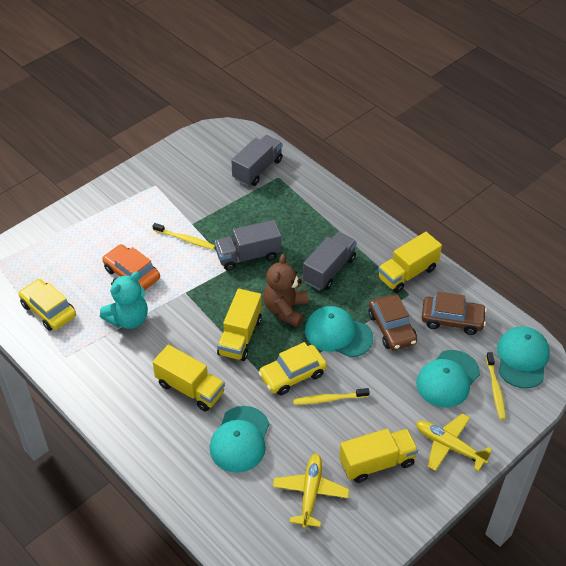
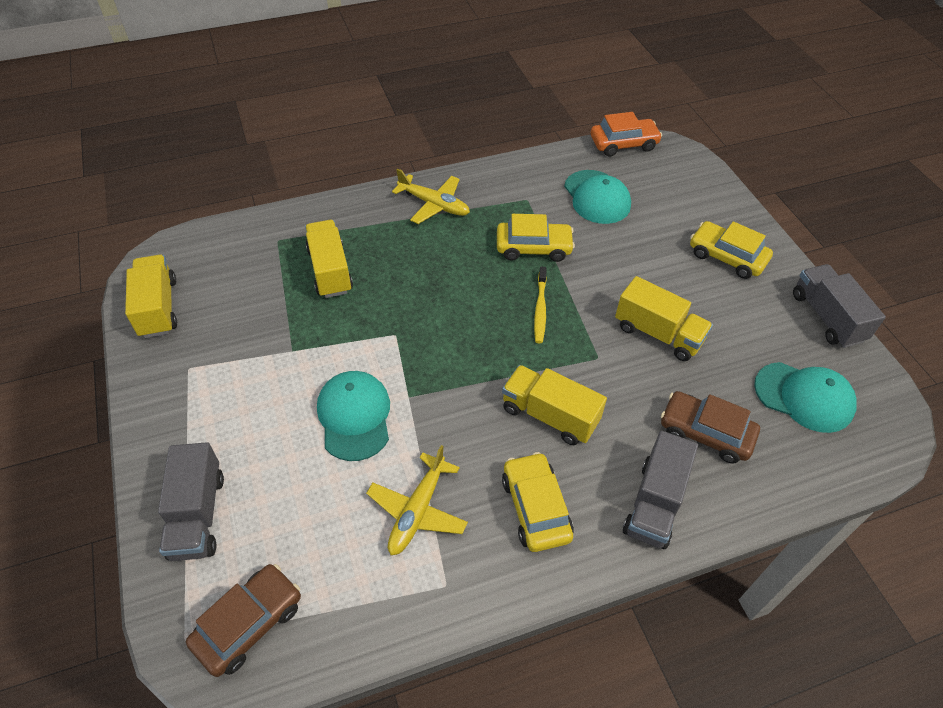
brown teddy bear: [263,254,308,327] = 1 -> none = 0
turquoise cap: [209,406,269,473] [305,306,373,357] [416,350,480,408] [497,326,550,388] = 4 -> [317,371,390,461] [564,170,631,224] [754,362,857,433] = 3
turquoise teddy bear: [100,271,148,329] = 1 -> none = 0
yellow car: [19,279,76,331] [258,342,327,395] = 2 -> [497,214,575,262] [502,452,574,552] [690,221,773,279] = 3
yellow toothbrush: [153,223,215,250] [293,388,370,405] [486,352,506,420] = 3 -> [534,267,547,343] = 1

